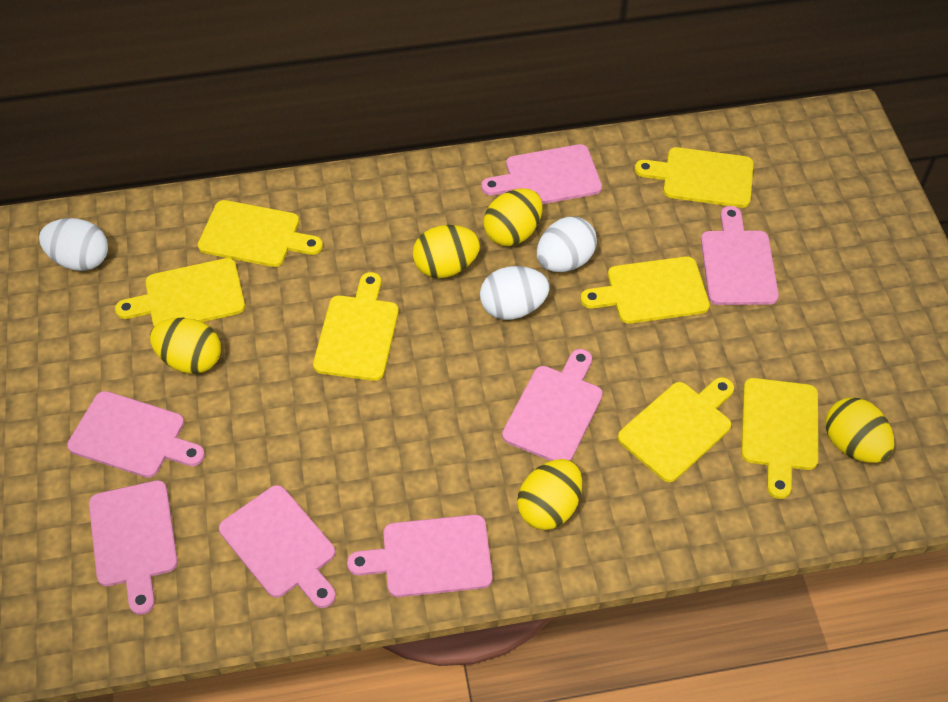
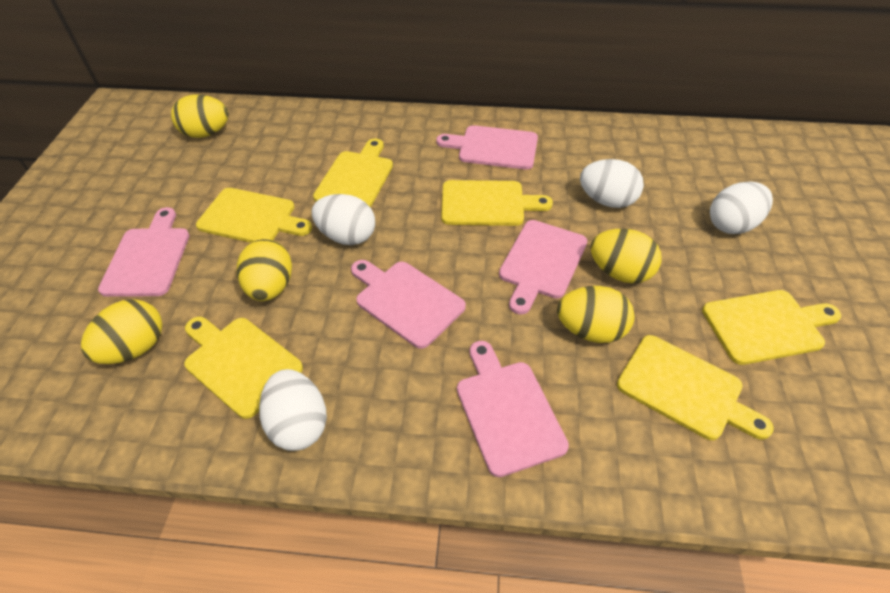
pink cutting board: [67,391,205,478] [89,480,178,615] [219,485,336,608] [347,515,493,597] [481,144,602,204] [502,349,603,461] [701,206,779,305] = 7 -> [98,207,189,297] [351,260,466,349] [436,125,538,170] [457,341,569,477] [499,220,587,315] = 5
white egg: [39,218,108,271] [480,266,550,320] [537,217,597,272] = 3 -> [259,369,327,451] [312,194,375,245] [580,159,644,208] [710,181,773,234] = 4
yellow cutting board: [115,258,245,327] [198,200,323,267] [313,272,399,381] [581,256,710,324] [618,377,734,482] [635,147,754,208] [741,378,818,499] = 7 -> [184,317,303,419] [196,188,312,243] [313,138,393,208] [441,180,553,226] [617,335,774,440] [702,290,841,365] = 6

